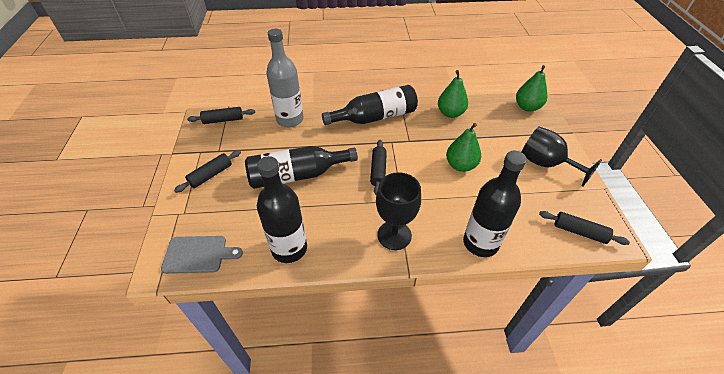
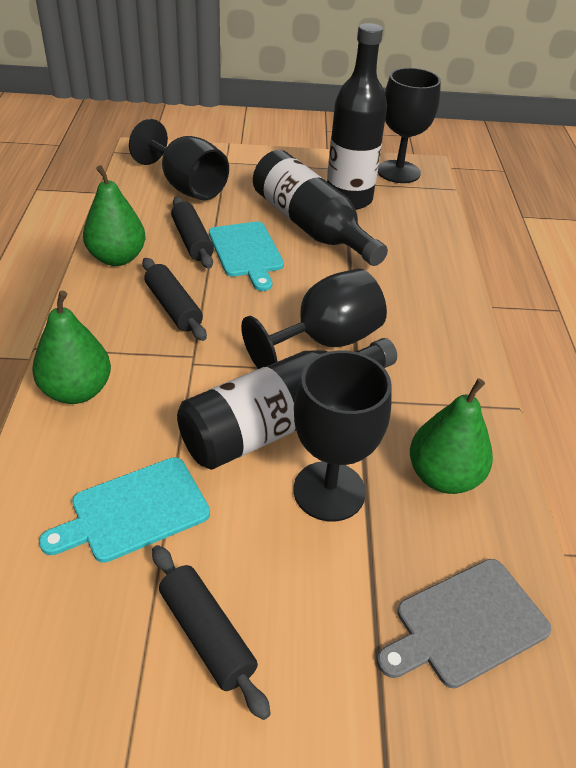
black bottle: [245,146,358,189] [257,156,307,263] [322,85,418,125] [463,151,527,257] = 4 -> [177,338,397,470] [253,150,388,266] [327,23,387,210] = 3
black goblet: [376,172,421,250] [522,126,602,187] = 2 -> [129,119,229,200] [241,268,387,369] [293,350,392,521] [378,68,441,183] = 4
black rolling pin: [174,150,241,193] [187,107,255,124] [370,140,387,195] [539,211,630,245] = 4 -> [142,258,207,341] [152,545,271,720] [171,197,214,269] = 3
grey bottle: [266,29,303,127] = 1 -> none = 0
turquoise cutting board: none = 0 -> [39,457,210,563] [209,222,284,291] = 2

